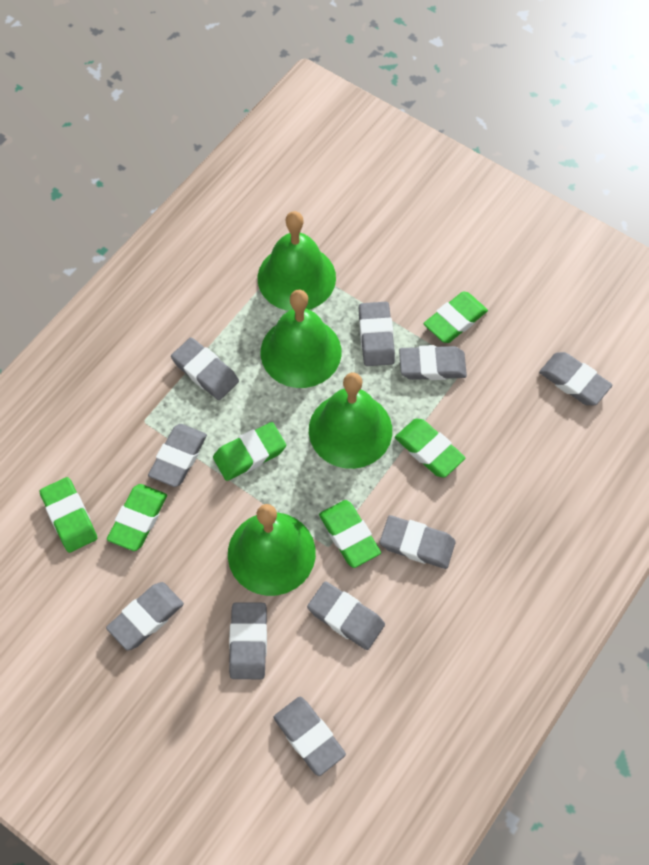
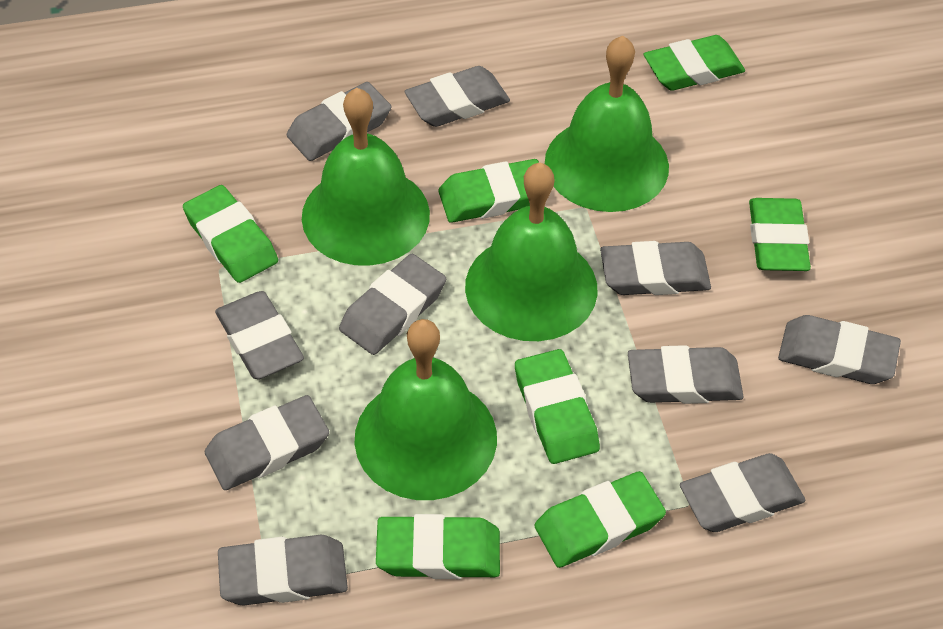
green eraser: [39,477,97,553] [107,484,167,551] [213,422,286,481] [319,500,381,568] [395,418,465,478] [424,291,488,343] = 6 -> [183,185,278,283] [376,514,500,579] [438,159,539,223] [515,349,600,464] [534,471,666,568] [644,35,745,91] [749,198,811,271] = 7

